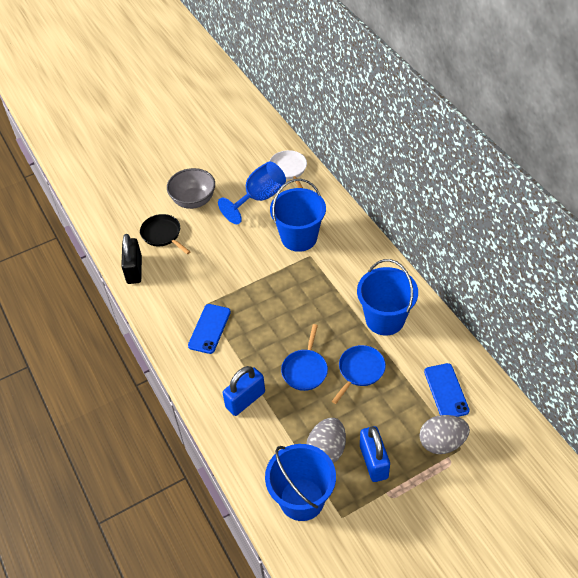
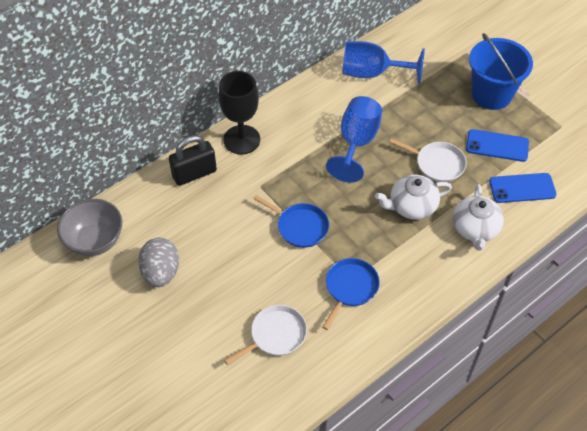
black goblet: none = 0 -> [218,71,260,155] = 1
black pan: [140,214,191,254] = 1 -> none = 0
blue bucket: [265,444,336,521] [270,179,326,252] [357,259,418,336] = 3 -> [469,33,533,110] = 1
blue goblet: [218,161,286,224] = 1 -> [326,96,382,183] [342,41,425,84] = 2
blue padlock: [223,366,265,416] [360,426,390,482] = 2 -> none = 0
grey egg: [306,418,346,463] [419,415,470,454] = 2 -> [138,238,179,287] = 1
white pan: [270,150,307,188] = 1 -> [224,305,307,365] [389,138,467,182] = 2
white teapot: none = 0 -> [375,174,452,220] [453,184,504,251] = 2

